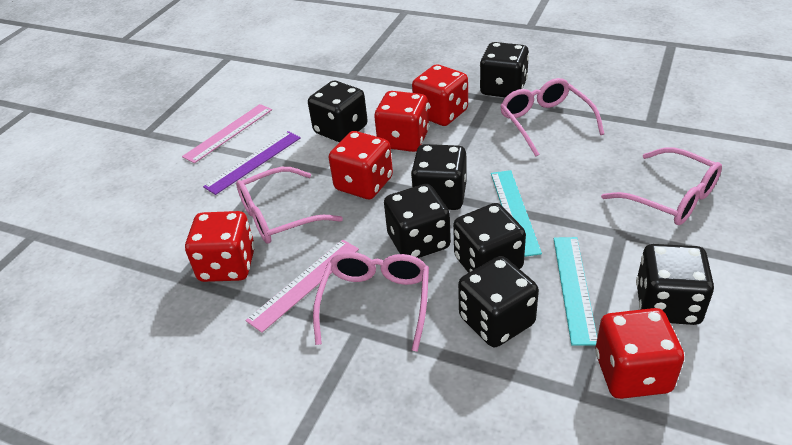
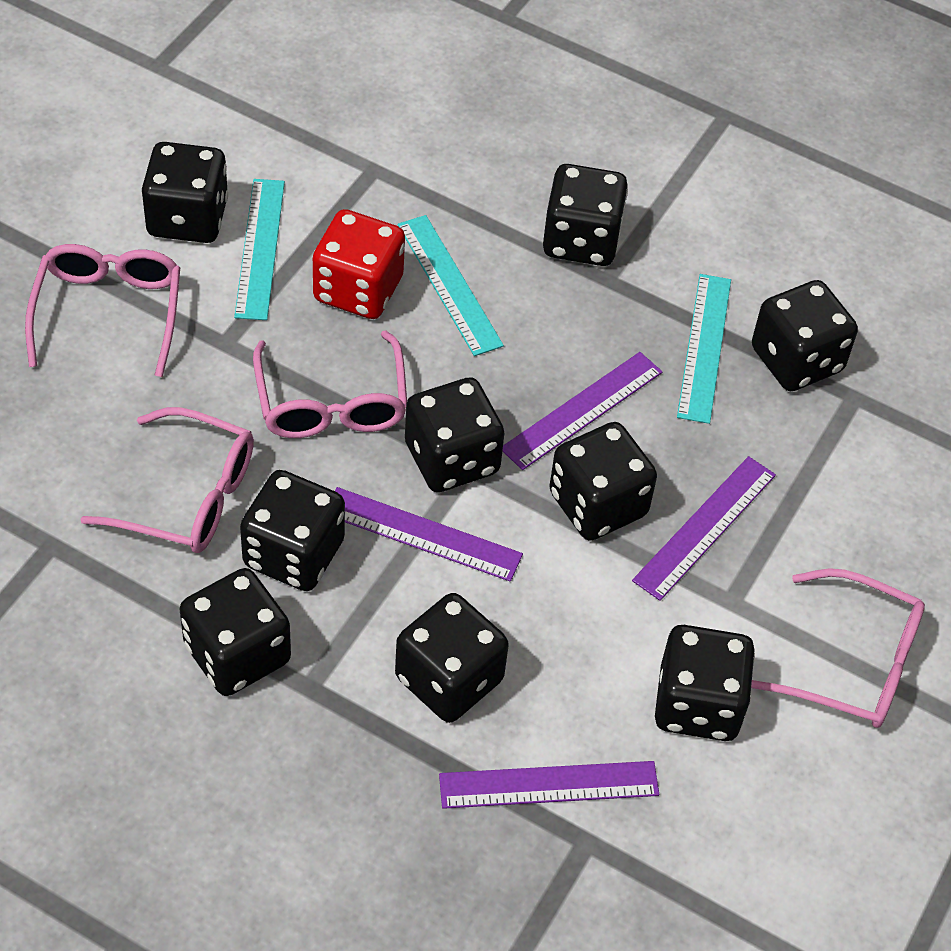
black dice: [308,81,368,142] [384,184,451,258] [411,144,467,210] [453,203,526,273] [458,256,539,347] [480,42,529,98] [636,244,714,325] = 7 -> [141,142,228,243] [179,568,291,696] [240,470,345,591] [395,593,509,723] [405,377,504,492] [543,164,628,266] [549,422,657,541] [655,625,755,741] [752,280,858,391] = 9
pink ruler: [182,104,272,163] [245,240,359,333] = 2 -> none = 0
purple ruler: [203,131,301,195] = 1 -> [335,487,523,582] [439,761,659,809] [502,352,662,470] [632,456,776,601] = 4
red dice: [185,211,255,282] [329,131,393,199] [374,91,429,152] [412,64,468,126] [595,308,684,399] = 5 -> [313,209,405,319] = 1
turquoise ruler: [491,170,542,257] [554,237,597,346] = 2 -> [234,179,285,320] [397,215,504,356] [677,274,731,424] = 3

